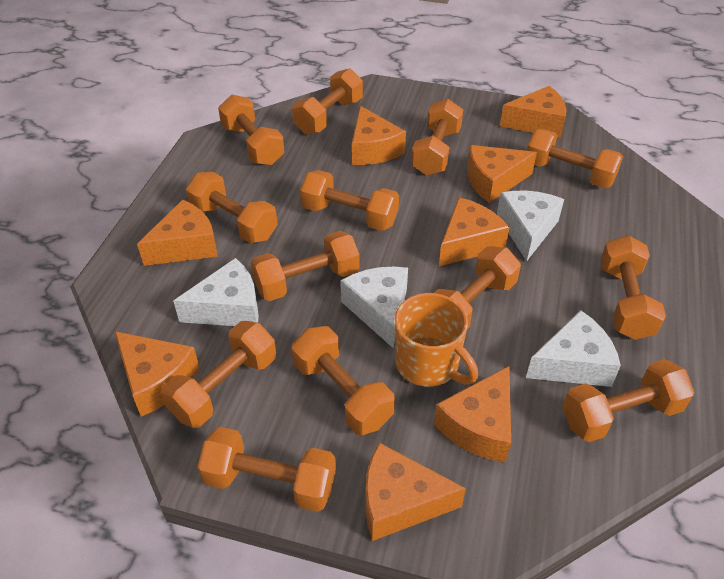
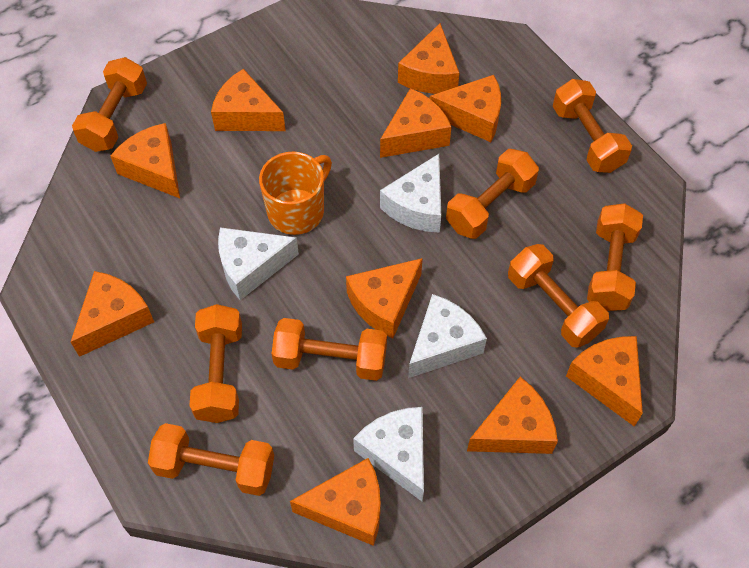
orange cheese: [115,331,200,416] [137,200,218,266] [352,106,406,165] [365,443,466,541] [434,366,511,462] [439,197,510,266] [467,145,537,203] [500,86,566,138] = 8 -> [70,271,154,357] [110,123,180,198] [211,69,286,131] [290,458,381,546] [346,258,423,338] [380,88,451,158] [398,23,460,94] [430,75,501,142] [467,377,558,454] [566,336,643,427] = 10
orange dumbbell: [161,321,276,428] [186,172,278,243] [197,427,336,512] [218,94,284,165] [251,231,360,301] [292,68,363,134] [292,326,395,435] [300,170,399,231] [411,99,463,175] [434,246,521,329] [527,129,623,189] [562,359,695,442] [601,235,666,340] = 13 -> [72,57,147,152] [148,423,274,496] [190,304,242,423] [272,318,387,381] [446,149,539,239] [508,244,609,348] [553,79,632,173] [587,203,643,311] = 8

